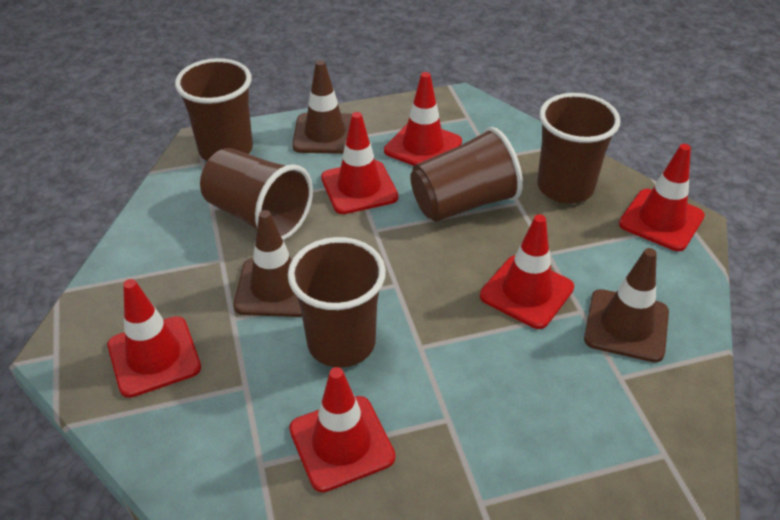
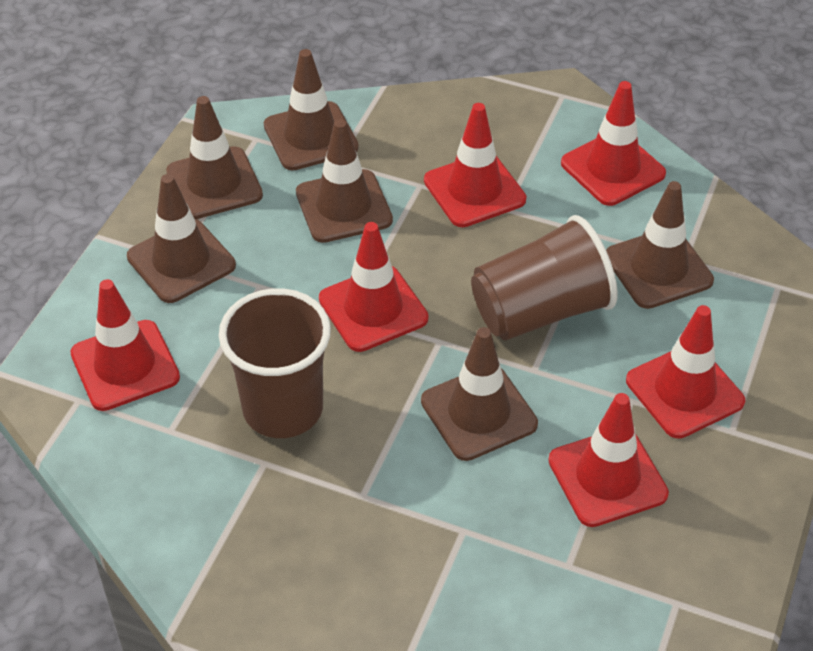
brown cup: [175,58,253,161] [200,148,313,240] [288,237,386,368] [410,127,523,222] [537,93,620,203] = 5 -> [219,288,331,438] [471,215,618,340] = 2
brown traffic cone: [234,210,302,317] [292,60,352,154] [584,248,669,362] = 3 -> [127,174,236,303] [166,96,263,219] [264,49,359,171] [296,119,393,243] [421,327,538,461] [606,181,714,309] = 6

